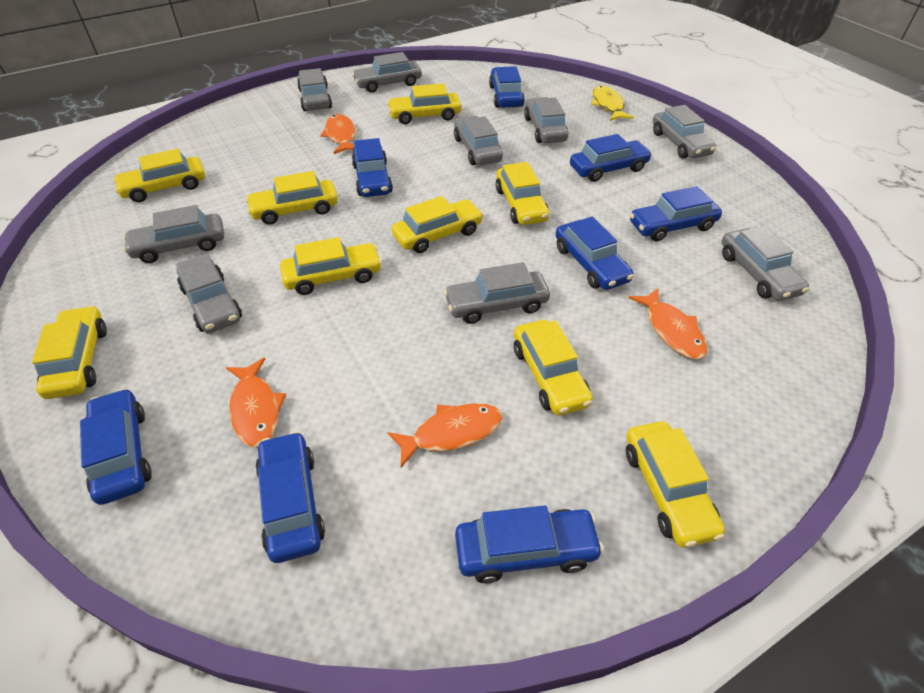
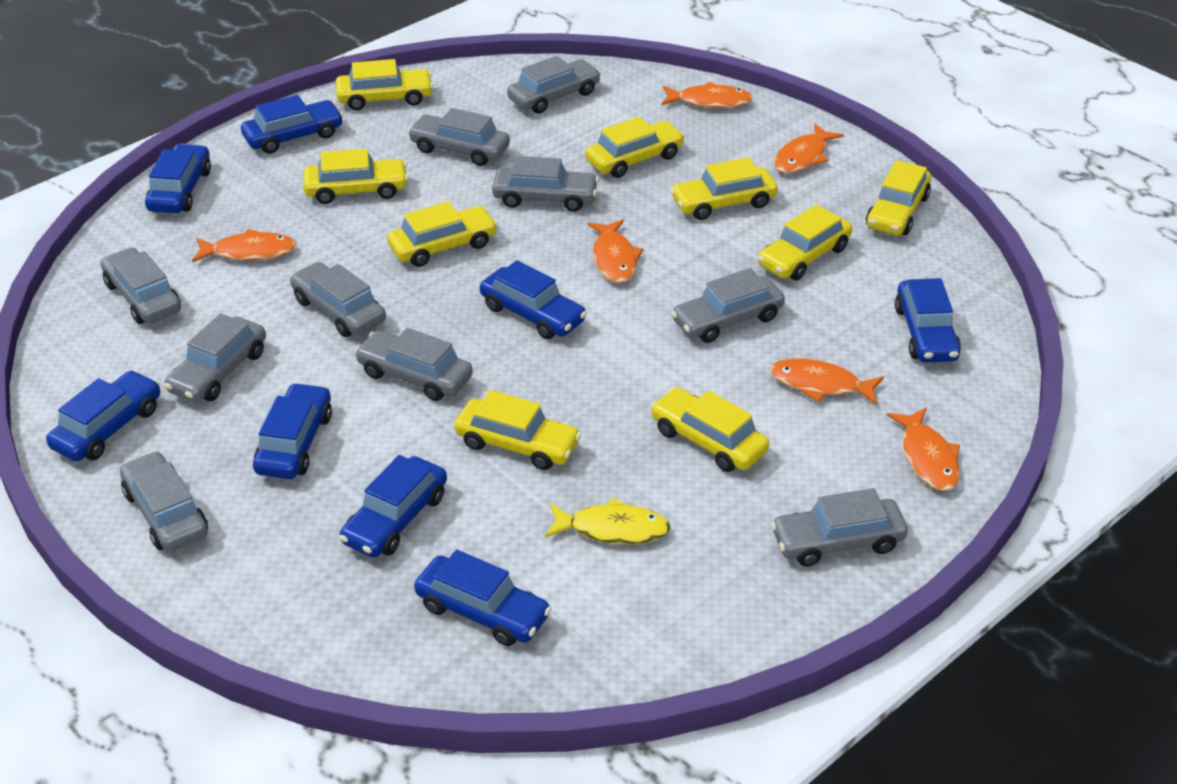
grey car: [123,205,224,263] [176,253,242,333] [297,68,332,111] [352,52,422,93] [444,262,550,324] [454,116,503,165] [524,97,568,143] [653,105,716,159] [721,226,809,301] = 9 -> [101,247,181,324] [120,451,208,552] [164,313,266,403] [290,262,386,337] [354,328,473,401] [408,108,510,166] [492,156,599,212] [507,55,601,114] [671,268,785,343] [771,488,908,567] = 10
orange fish: [226,357,286,447] [320,114,356,154] [387,403,503,467] [628,288,708,359] = 4 -> [192,229,297,262] [588,219,643,283] [662,82,753,108] [770,358,884,405] [774,123,844,173] [887,408,960,491] = 6

